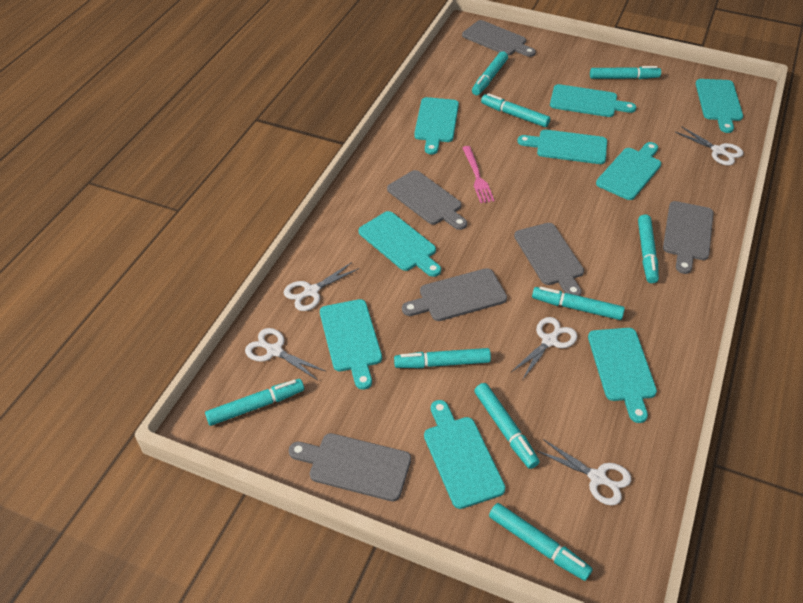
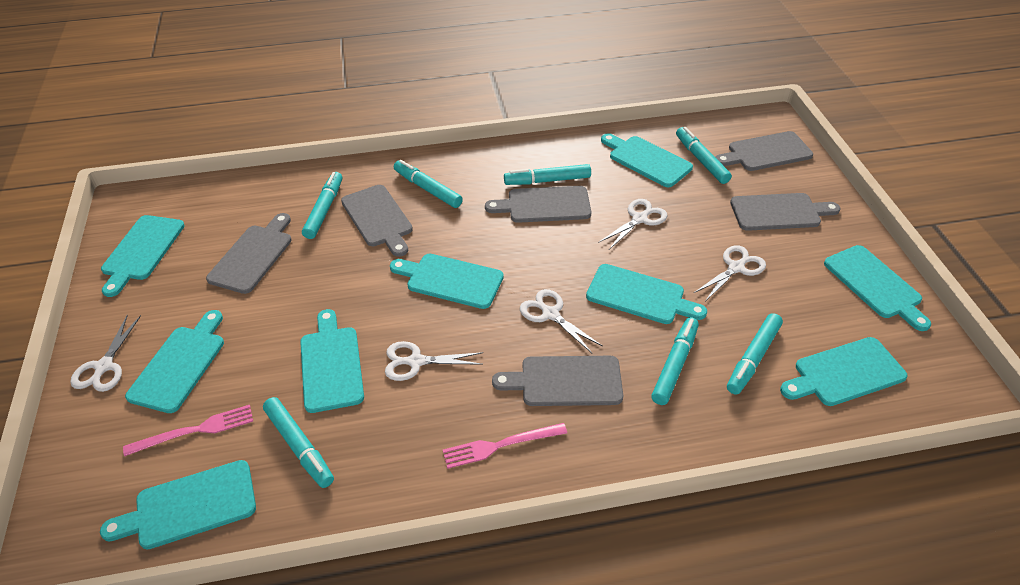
pink fork: [462,146,495,203] = 1 -> [123,405,253,456] [443,423,567,469] = 2
turquoise marker: [205,379,304,426] [394,348,491,368] [472,51,508,95] [474,383,539,469] [481,93,550,127] [489,503,593,581] [532,287,625,320] [590,66,661,79] [638,214,659,283] = 9 -> [263,397,334,488] [302,172,342,239] [394,160,463,208] [504,164,591,185] [651,317,699,405] [676,127,732,184] [727,313,783,395] = 7

